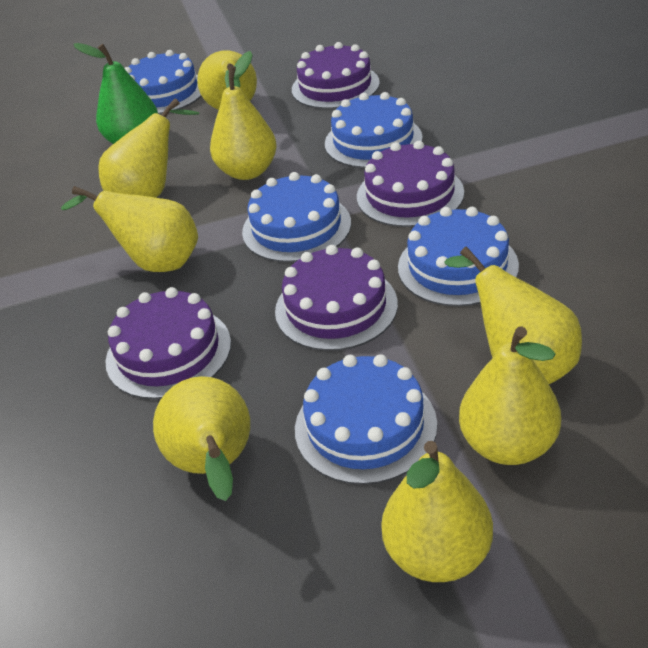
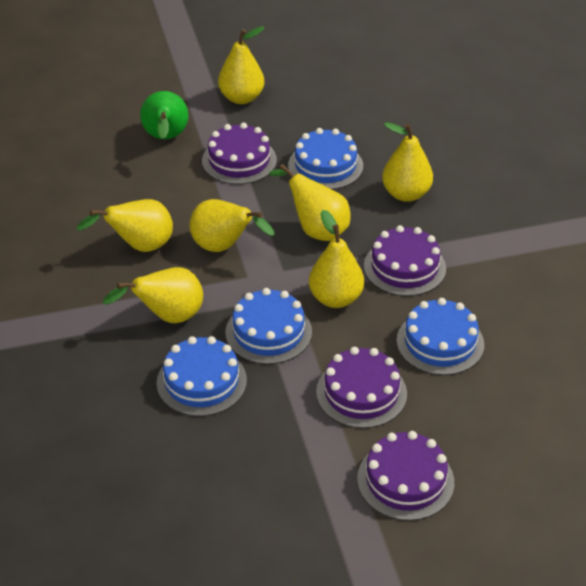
blue cake: [125,50,201,114] [242,172,351,262] [295,354,437,485] [325,92,423,168] [398,207,519,306] = 5 -> [157,336,247,416] [225,288,312,364] [288,128,363,190] [397,298,484,375] = 4
yellow pear: [61,186,198,272] [98,98,199,198] [153,376,250,501] [197,50,257,110] [210,51,276,180] [381,441,493,582] [444,247,582,384] [459,326,561,465] = 8 -> [76,199,173,252] [103,267,203,323] [189,199,274,252] [218,26,265,104] [269,164,350,241] [309,210,364,308] [382,122,433,202] = 7

